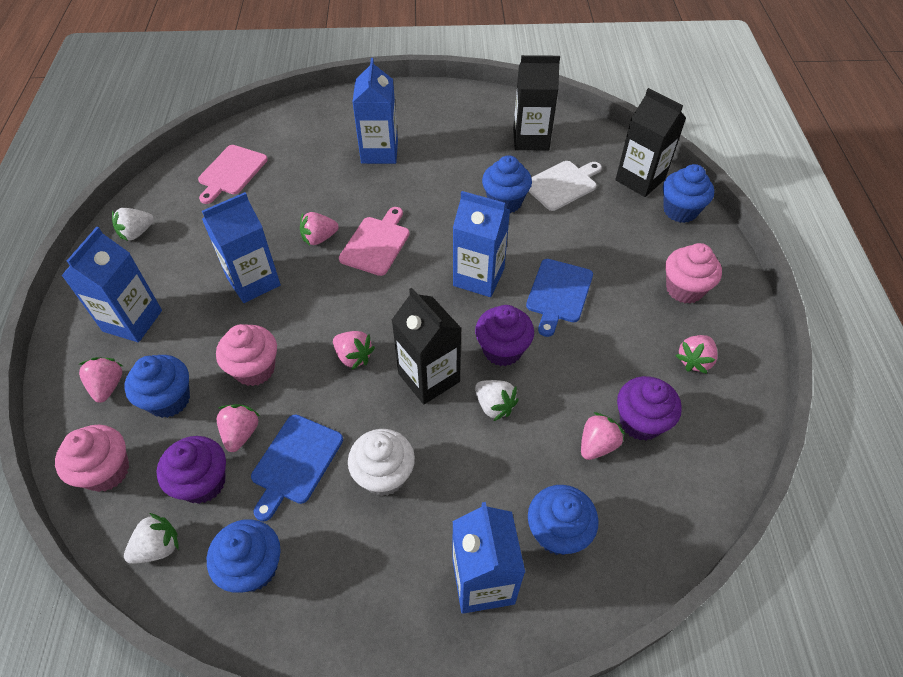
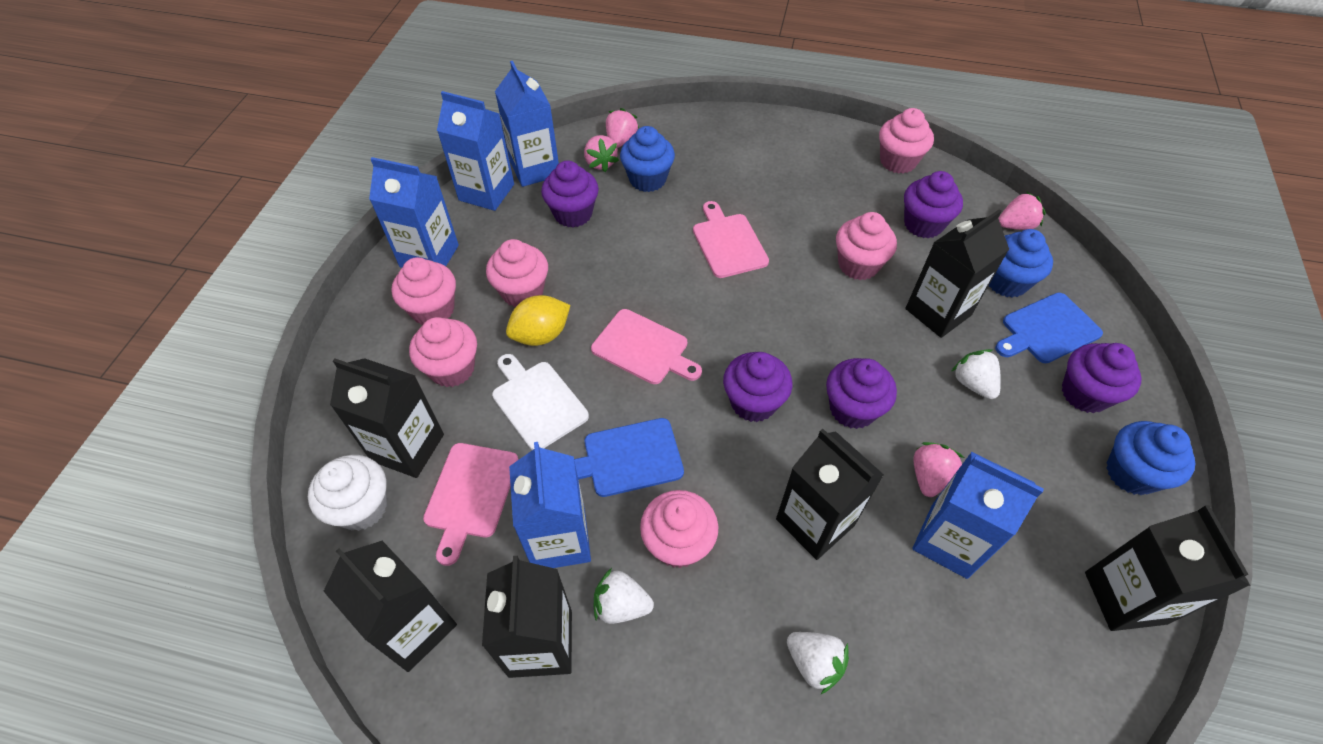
black carton: [392,288,462,404] [513,55,560,151] [615,88,686,197] = 3 -> [324,541,457,672] [330,358,444,478] [482,556,572,678] [776,429,884,560] [905,209,1009,338] [1085,505,1250,631] = 6
blue cupcake: [124,355,190,418] [207,519,281,593] [482,155,532,213] [528,485,599,555] [663,164,714,223] = 5 -> [620,126,675,192] [989,229,1053,298] [1106,421,1196,495] = 3
pink cupcake: [55,425,129,492] [216,324,277,386] [666,243,722,304] = 3 -> [392,257,456,325] [409,317,477,387] [486,239,548,307] [640,490,718,568] [836,212,897,280] [879,108,934,174] = 6
pink cutting board: [198,145,268,204] [339,207,410,276] = 2 -> [423,443,519,566] [591,309,702,384] [693,201,769,278] = 3
pink strawberry: [79,357,123,403] [217,404,260,452] [300,212,339,246] [333,331,375,370] [581,412,625,460] [675,335,718,374] = 6 -> [584,135,619,172] [606,108,639,148] [913,442,965,497] [998,191,1046,230] = 4
purple cupcake: [156,436,226,504] [475,305,534,366] [617,376,682,441] = 3 -> [541,161,599,228] [723,352,792,422] [826,358,897,429] [904,171,963,238] [1062,343,1142,413] = 5
yellow lemon: none = 0 -> [506,295,570,346] = 1

